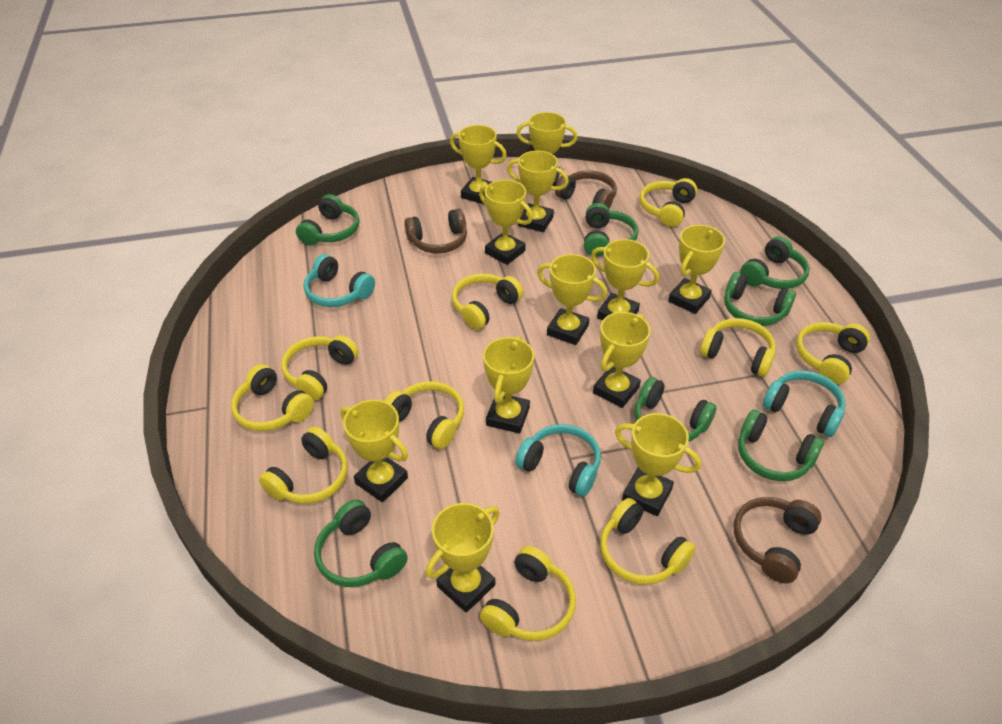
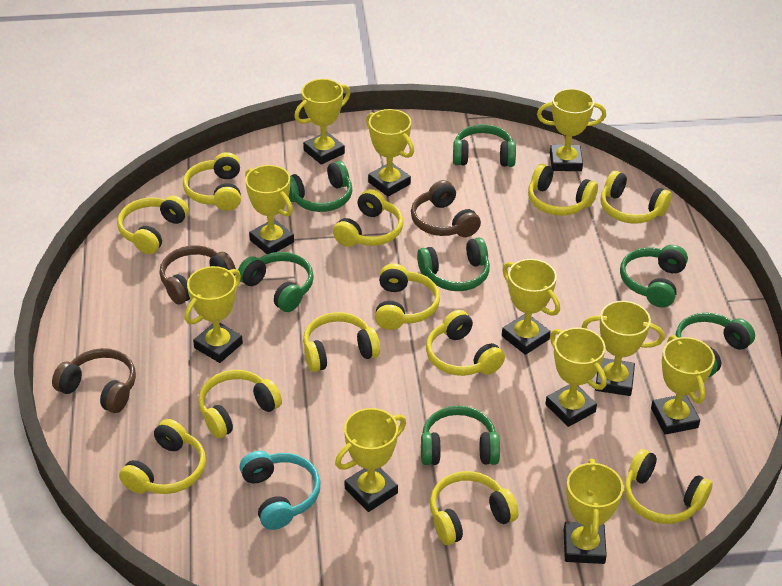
turquoise headphones: [304,254,375,307] [515,424,601,497] [763,371,845,437] = 3 -> [240,451,321,530] = 1
yellow headphones: [231,364,314,431] [259,427,348,504] [281,335,358,400] [385,381,464,449] [452,273,523,330] [480,546,576,641] [600,498,696,585] [639,178,697,227] [700,318,776,377] [796,322,870,385] = 10 -> [117,196,189,254] [119,419,206,494] [183,152,241,211] [198,370,282,438] [303,312,380,372] [333,189,403,247] [375,263,440,330] [426,310,505,376] [430,471,519,545] [528,164,598,216] [601,171,672,224] [624,449,712,524] = 12
yellow trophy: [340,400,408,502] [426,503,500,613] [450,125,507,204] [479,180,533,265] [483,336,534,433] [507,151,569,232] [516,112,578,186] [537,254,607,345] [591,239,659,320] [593,312,651,408] [615,413,701,516] [668,225,725,314] = 12 -> [185,266,243,363] [245,165,294,254] [294,79,351,165] [335,408,406,512] [366,109,414,197] [502,259,560,355] [537,89,606,171] [546,327,607,427] [564,459,623,564] [582,301,665,396] [651,335,715,435] = 11

